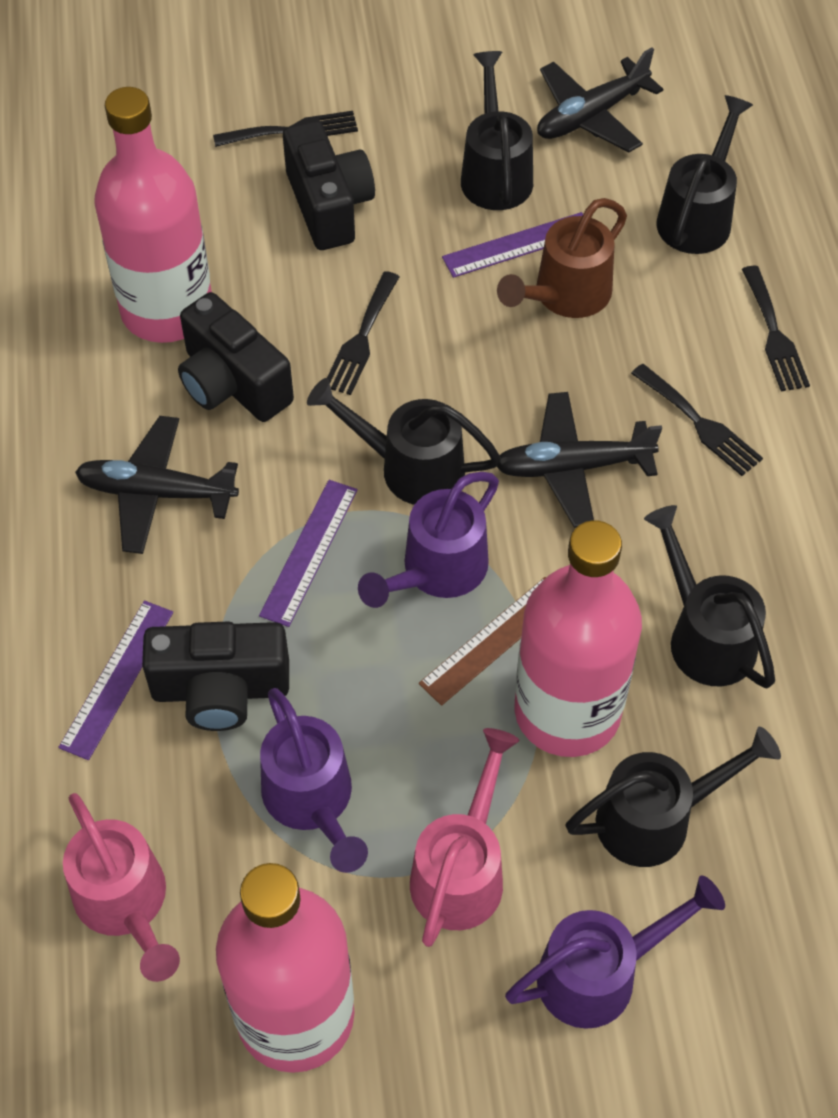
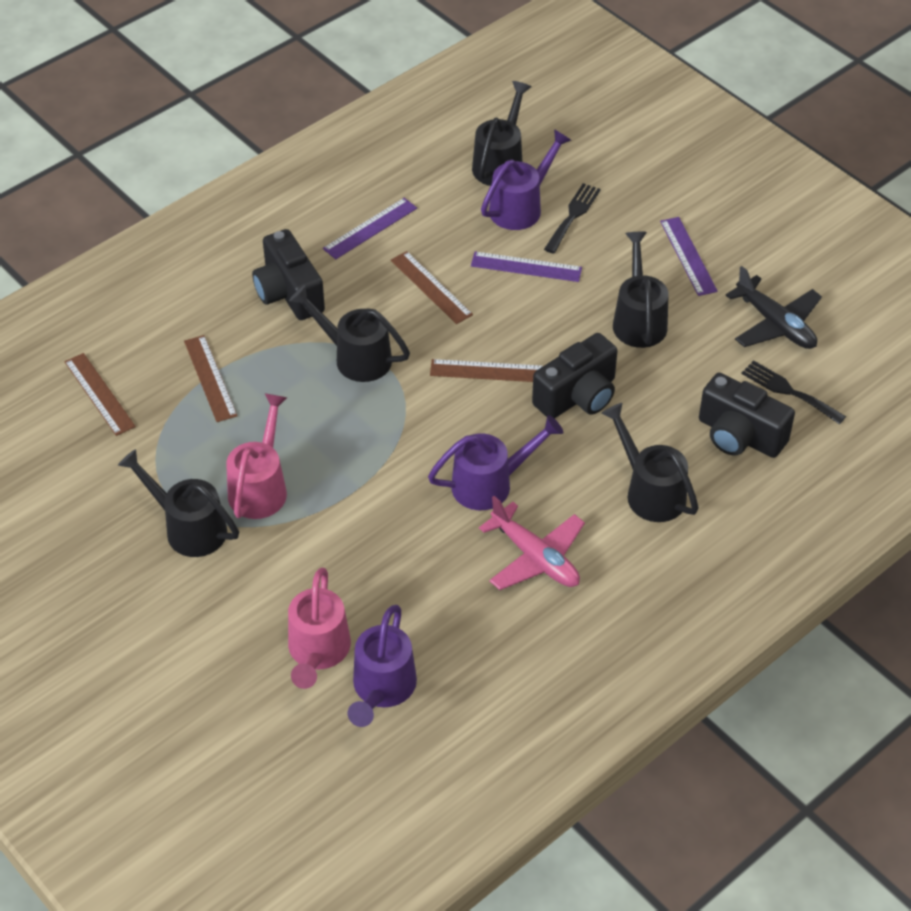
black fork: [213,111,358,147] [327,271,400,395] [631,364,763,476] [742,266,810,392] = 4 -> [544,183,601,253] [741,360,846,424] = 2
black plane: [75,416,239,554] [497,392,662,528] [537,47,663,152] = 3 -> [726,266,822,349] = 1
brown ruler: [419,577,546,706] = 1 -> [64,353,136,436] [184,335,238,422] [391,251,473,324] [430,359,543,382] = 4
brown watering can: [497,198,627,318] = 1 -> none = 0
pink bottle: [95,87,212,343] [216,863,355,1073] [514,520,642,757] = 3 -> none = 0
pink plane: none = 0 -> [479,496,585,590] = 1

